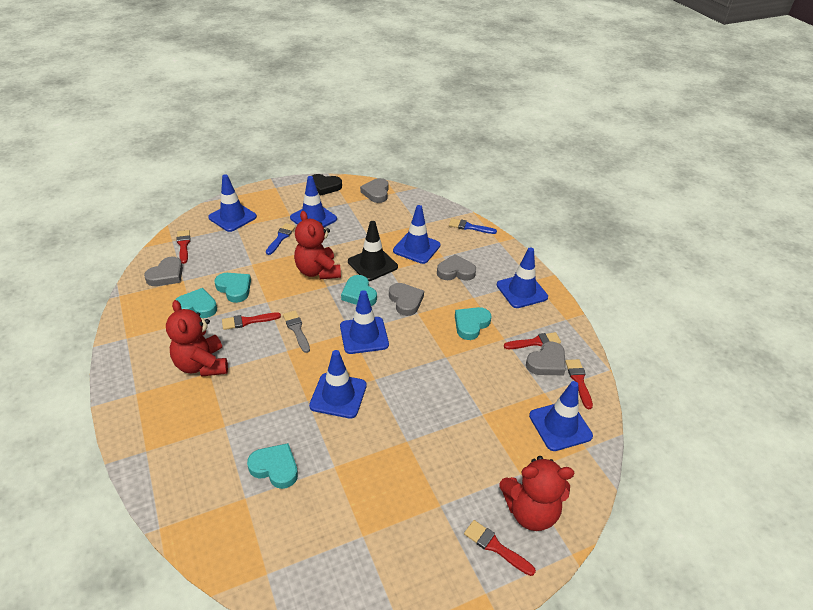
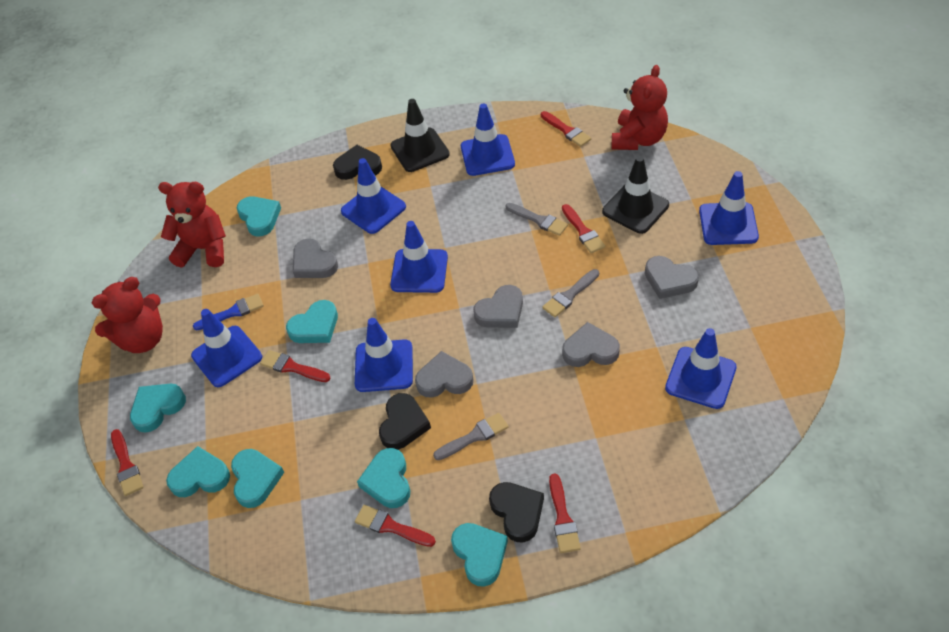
black heart: [312,174,342,196] = 1 -> [333,145,382,180] [379,393,431,450] [489,482,544,543] = 3
black traffic cone: [348,221,398,281] = 1 -> [390,99,450,172] [602,156,669,234] = 2
blue brush: [266,223,296,255] [449,218,497,234] = 2 -> [193,294,264,330] = 1
grey brush: [283,310,310,353] = 1 -> [433,413,508,460] [505,203,568,236] [542,269,599,317] = 3
red brush: [177,230,190,264] [222,312,281,330] [464,520,536,576] [504,332,561,349] [565,359,593,409] = 5 -> [111,429,144,496] [260,350,331,382] [355,505,436,547] [541,111,591,147] [549,474,581,553] [562,204,605,253] = 6
turquoise heart: [175,288,217,318] [215,273,251,303] [247,443,298,489] [341,275,377,306] [455,307,491,340] = 5 -> [130,384,186,433] [166,446,230,497] [231,449,284,508] [237,197,281,236] [286,300,338,343] [357,448,410,508] [451,523,508,587] = 7

